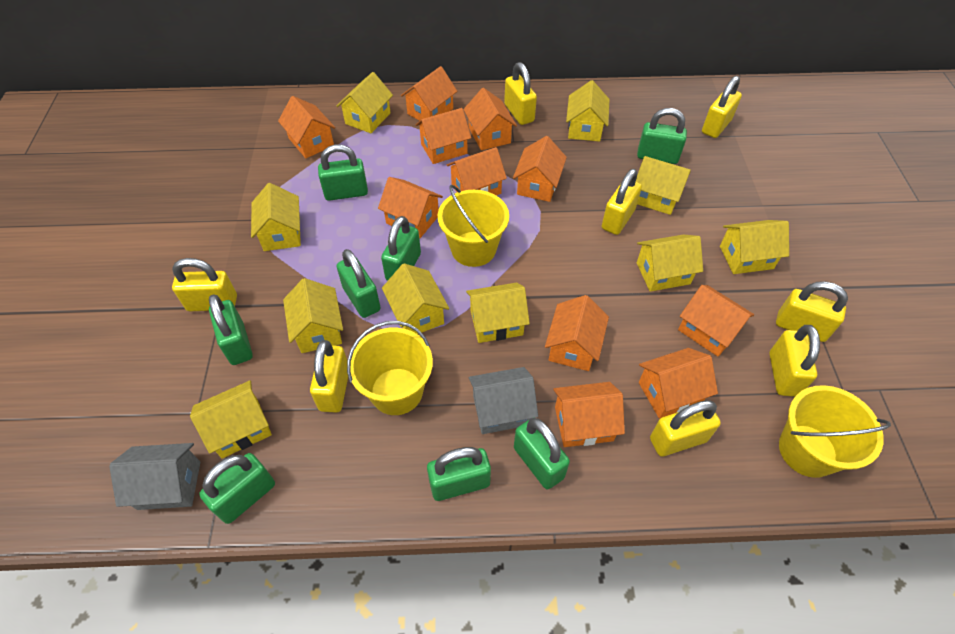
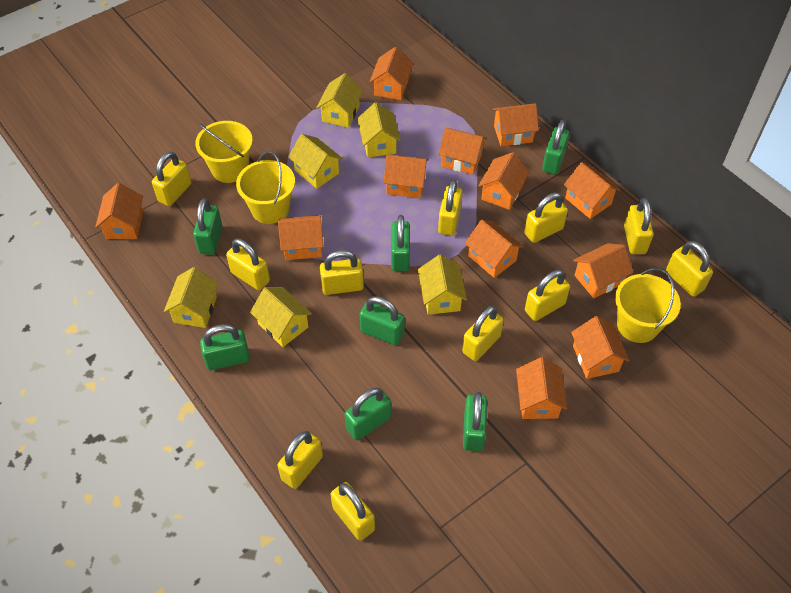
green padlock: [199,453,275,524] [209,294,253,365] [318,144,368,201] [337,249,381,318] [381,216,421,281] [427,447,491,501] [514,418,570,489] [637,108,687,164] = 8 -> [193,198,222,255] [200,324,250,370] [345,387,391,440] [360,296,405,345] [391,215,410,271] [463,392,487,451] [542,120,570,175] = 7
grey house: [109,443,200,510] [469,367,538,434] = 2 -> none = 0
orange house: [278,96,335,158] [378,177,443,238] [401,66,457,121] [416,108,471,164] [447,147,507,195] [463,88,517,150] [513,136,567,202] [545,295,609,371] [553,382,625,447] [639,348,718,418] [678,285,754,356] = 11 -> [95,183,143,239] [278,215,324,260] [370,47,413,100] [383,155,429,198] [438,128,487,175] [465,220,524,278] [478,152,530,210] [493,103,539,146] [516,357,567,419] [564,162,620,219] [571,316,630,379] [573,243,633,298] = 12
yellow house: [190,380,272,458] [251,183,301,251] [283,278,343,353] [337,72,393,133] [382,263,449,334] [466,282,530,343] [566,80,610,142] [636,156,691,215] [637,235,703,292] [720,220,789,274] = 10 -> [164,267,218,328] [250,287,312,347] [288,134,343,189] [316,73,363,128] [357,103,401,157] [418,255,467,315] = 6
yellow padlock: [172,258,237,311] [310,340,348,413] [504,62,537,125] [602,169,642,235] [650,400,721,457] [702,76,742,138] [769,325,820,397] [776,281,848,342] = 8 -> [152,151,192,206] [226,239,270,291] [277,431,323,489] [320,250,364,295] [330,482,375,541] [438,179,463,236] [462,306,504,361] [524,193,568,243] [525,270,570,321] [624,198,653,254] [666,241,713,297] = 11

